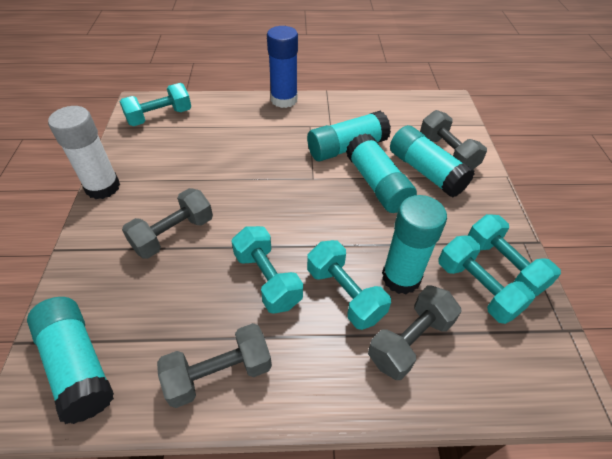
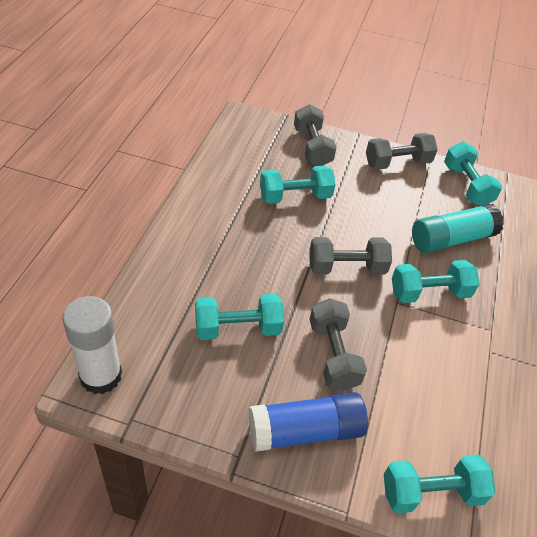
turquoise glue stick: [27,297,114,424] [307,111,391,162] [346,133,417,213] [382,195,447,294] [390,125,475,198] = 5 -> [412,204,504,253] = 1

